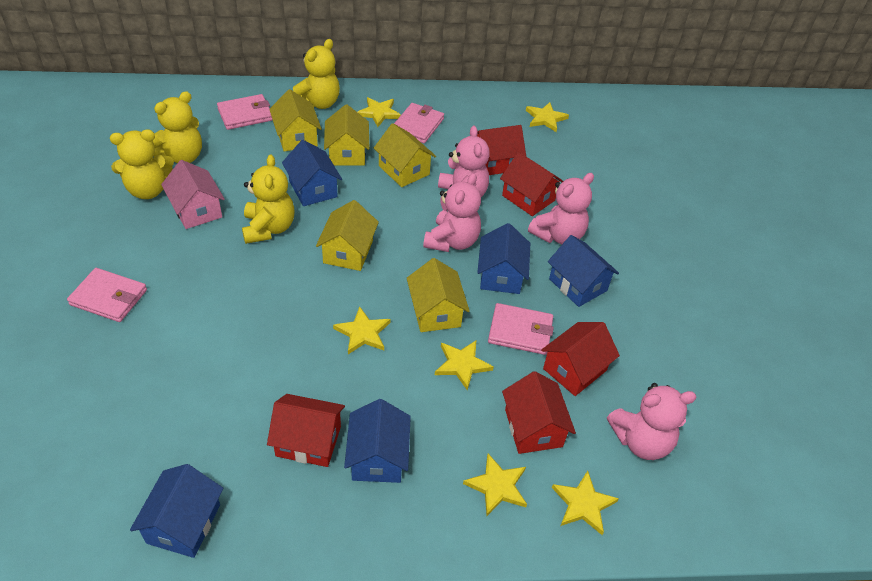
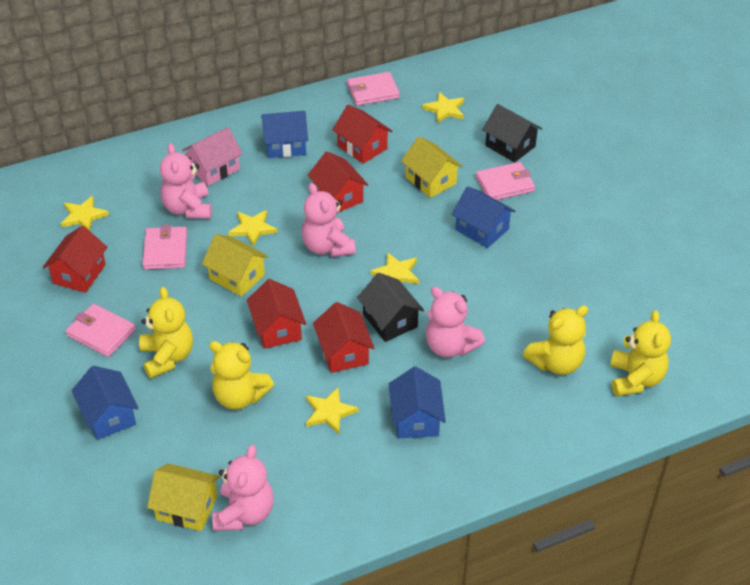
black house: none = 0 -> [357,273,424,342] [482,104,542,162] = 2
blue house: [130,464,223,558] [282,140,342,206] [344,399,411,483] [477,223,530,294] [548,235,619,307] = 5 -> [72,366,139,440] [262,111,308,158] [389,367,446,438] [452,186,516,248] = 4
yellow house: [269,89,322,151] [316,200,379,271] [324,104,369,166] [374,123,436,187] [407,258,470,332] = 5 -> [147,463,220,531] [202,234,269,297] [401,137,463,198] = 3
yellow star: [333,306,390,354] [358,97,401,127] [435,341,494,390] [463,454,527,516] [526,102,569,132] [552,471,619,535] = 6 -> [61,196,109,231] [228,210,278,247] [306,387,359,434] [370,252,419,284] [422,92,464,123] = 5

